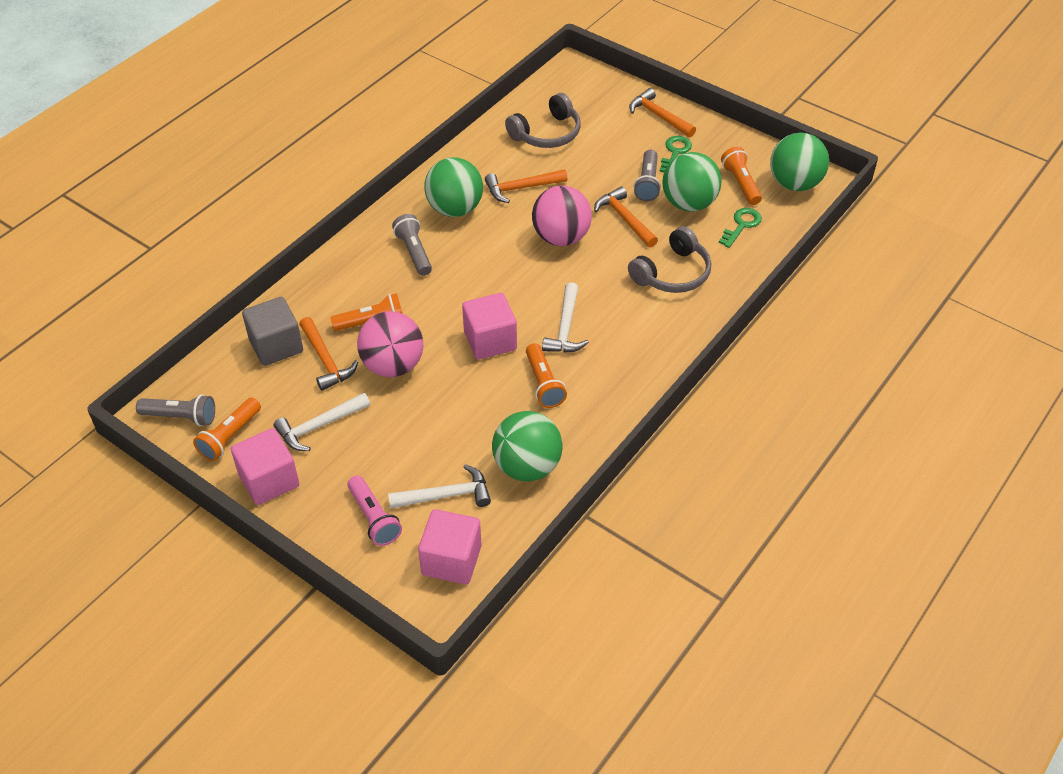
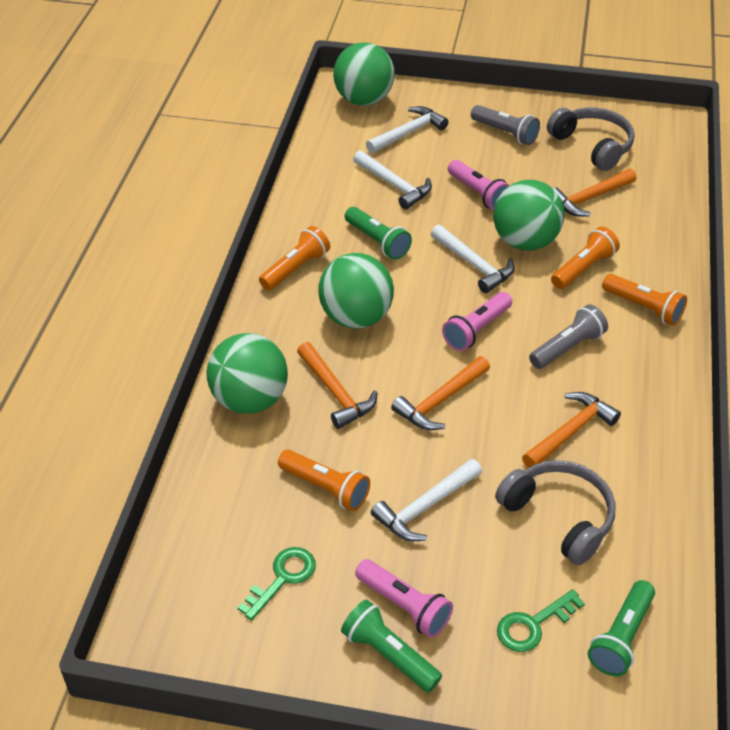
green flashlight: none = 0 -> [341,600,442,692] [345,207,412,260] [588,580,655,676] = 3
grey cube: [242,297,303,366] = 1 -> none = 0
grey flashlight: [136,394,215,426] [392,214,432,276] [634,150,661,201] = 3 -> [471,105,540,145] [529,304,608,369] = 2
pink ball: [357,311,423,377] [532,186,592,246] = 2 -> none = 0
pink cube: [231,428,299,505] [418,509,481,584] [462,293,517,360] = 3 -> none = 0
pink flashlight: [347,476,402,546] = 1 -> [355,559,453,638] [442,292,512,351] [448,160,510,210] = 3
white hammer: [273,393,370,451] [388,464,491,509] [542,282,589,353] = 3 -> [353,151,432,210] [366,106,448,154] [371,459,482,541] [431,224,514,293] = 4

